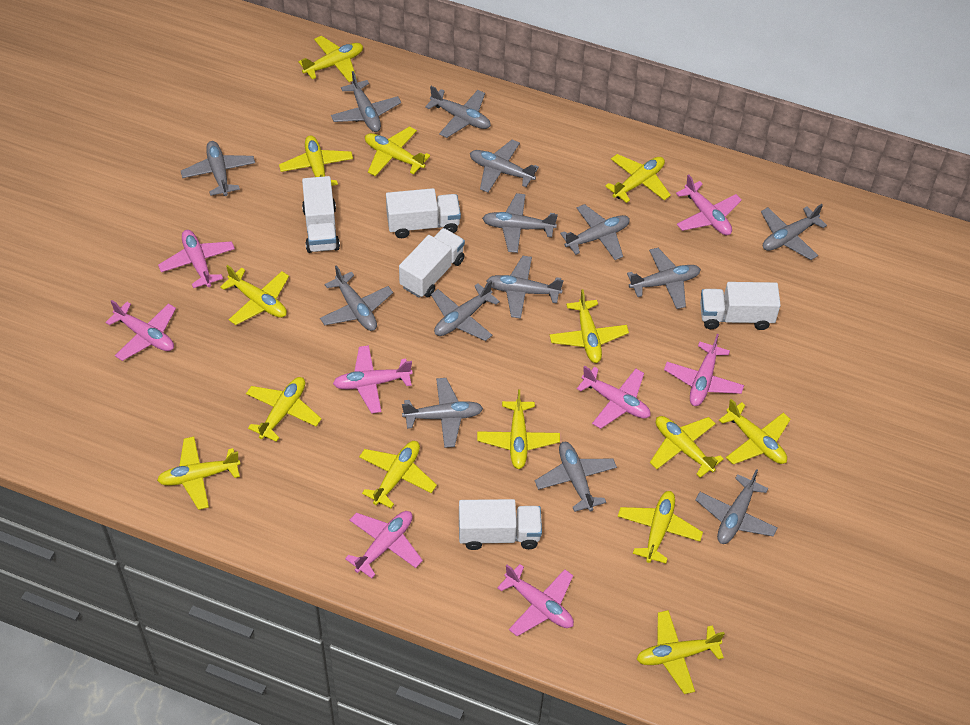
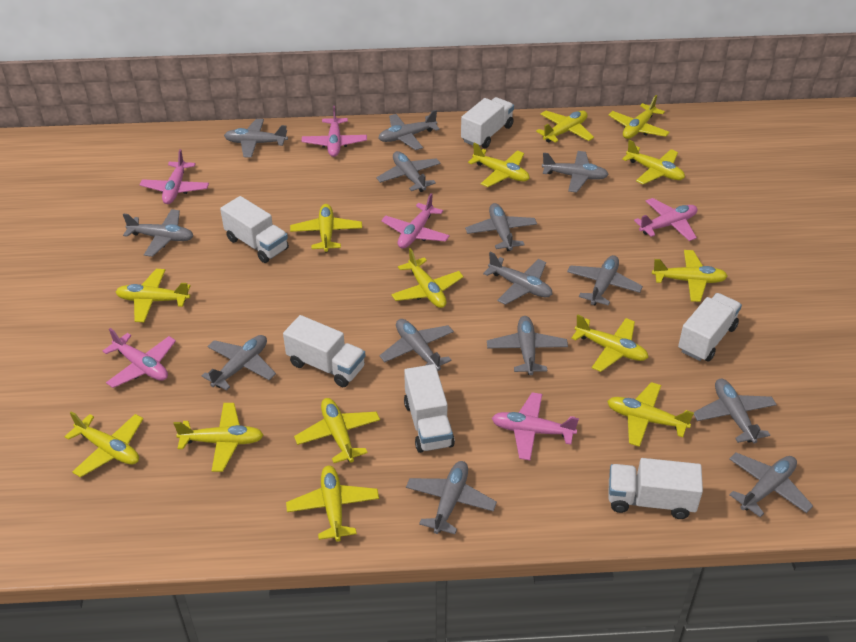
pink plane: [106,300,176,361] [158,230,235,288] [333,345,413,414] [345,511,423,578] [497,564,574,636] [577,366,651,429] [664,334,744,406] [676,174,742,235] = 8 -> [103,328,176,388] [140,149,209,204] [302,106,367,157] [381,193,450,248] [492,392,579,460] [634,198,697,241] = 6
white truck: [302,176,340,253] [386,188,461,238] [399,228,465,298] [459,499,542,550] [700,282,781,330] = 5 -> [220,196,289,263] [283,315,366,387] [404,364,455,453] [461,97,514,148] [608,458,703,519] [678,293,742,362] = 6

